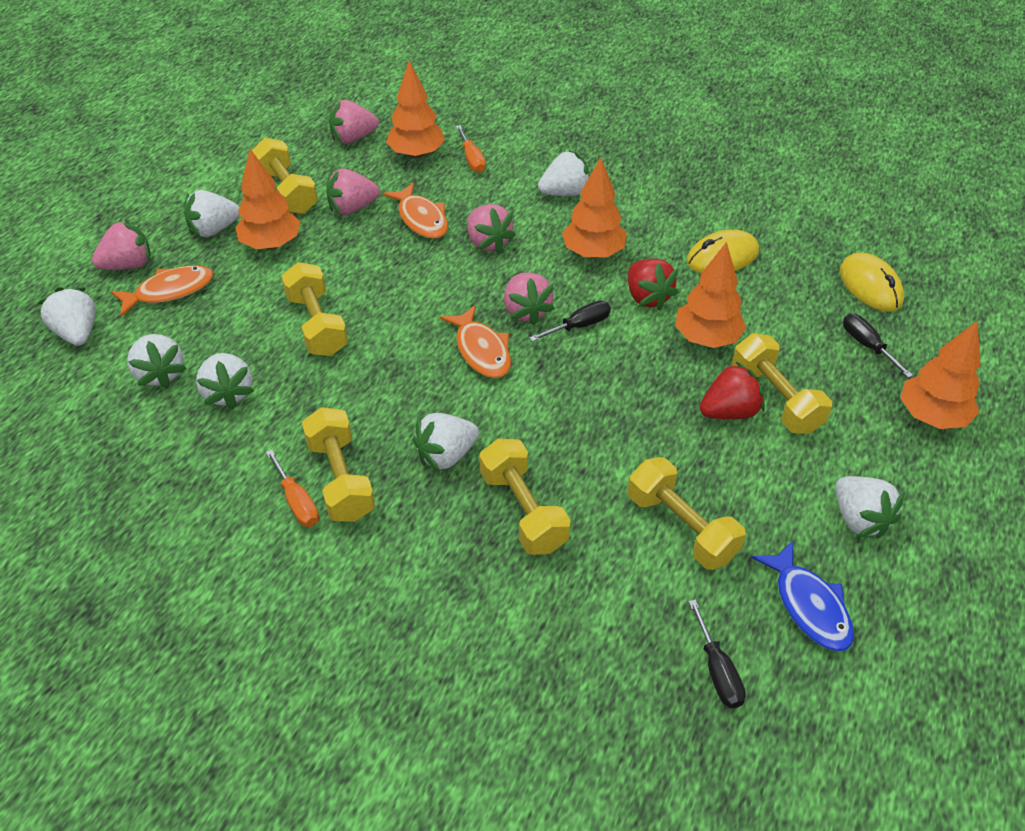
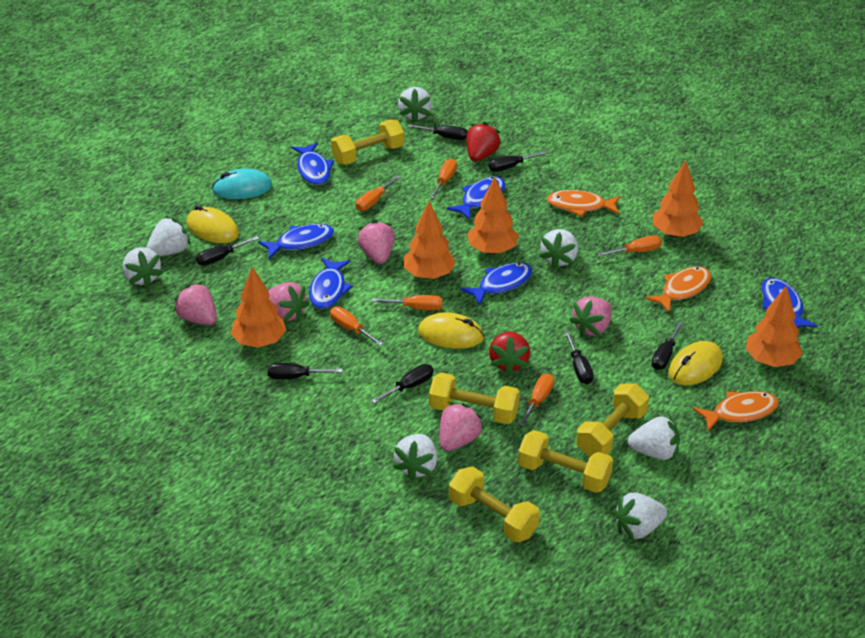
black screwdriver: [529,301,611,342] [688,599,746,708] [843,314,913,378] = 3 -> [196,236,259,266] [268,363,343,379] [371,364,434,404] [407,125,468,140] [488,151,547,172] [564,331,594,384] [651,321,683,370] = 7
blue fish: [752,541,854,651] = 1 -> [258,224,334,259] [291,142,334,185] [309,258,353,309] [447,177,506,220] [460,262,533,306] [761,278,818,328] = 6
orange screwdriver: [266,450,319,527] [456,125,486,173] = 2 -> [330,307,383,346] [356,175,401,211] [372,295,443,310] [430,159,457,199] [519,374,554,426] [597,235,662,256] = 6
turquoise mouse: none = 0 -> [212,168,272,199] = 1
yellow dumbbell: [252,138,318,214] [281,262,348,356] [302,407,375,522] [479,439,571,555] [628,457,746,570] [732,333,832,434] = 6 -> [331,120,404,165] [429,372,520,424] [449,467,540,542] [518,430,613,493] [576,384,649,457] = 5
yellow mouse: [686,229,759,273] [840,253,904,312] = 2 -> [186,205,239,243] [418,312,484,349] [668,341,723,385] = 3

